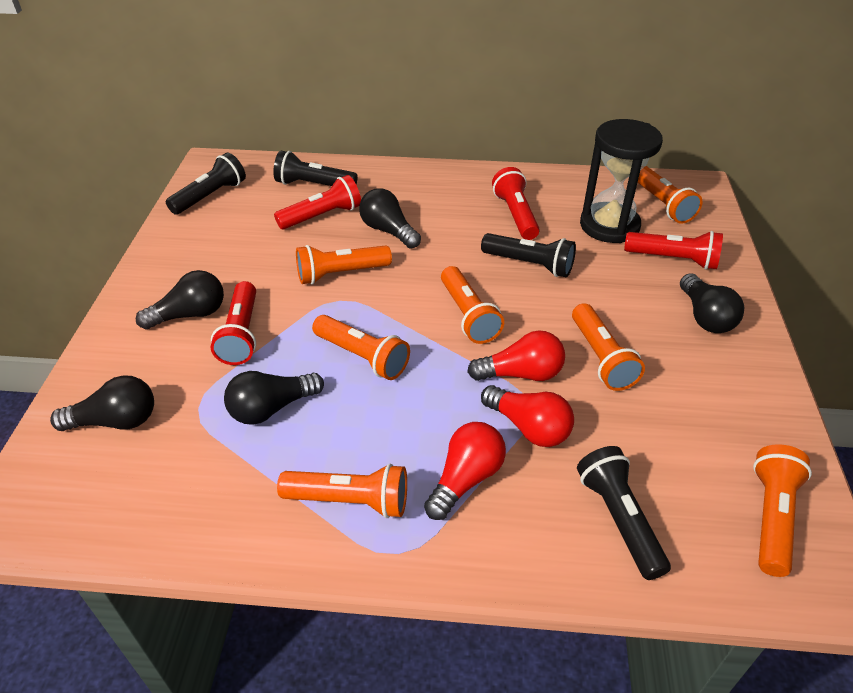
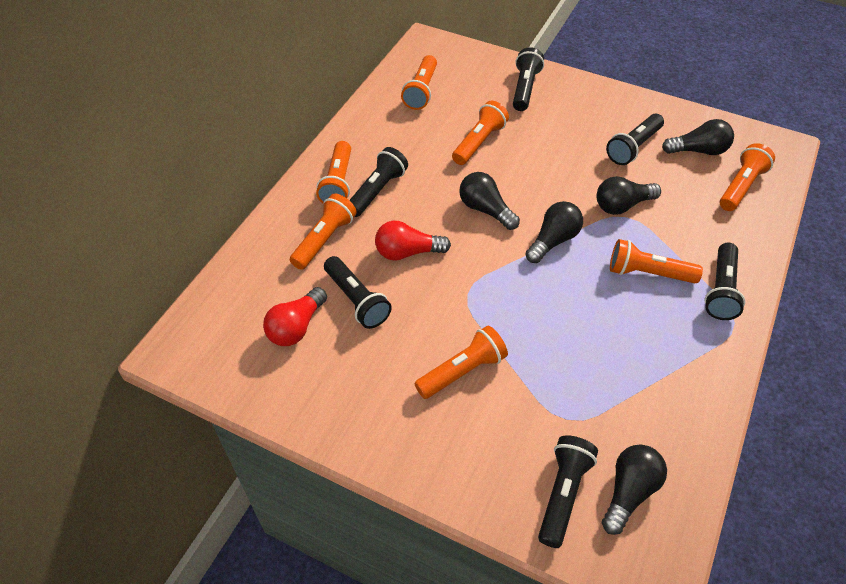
black flashlight: [166,152,246,215] [273,151,358,186] [481,233,576,277] [577,446,671,580] = 4 -> [324,256,392,329] [349,147,408,217] [513,47,544,111] [538,435,598,548] [606,114,664,165] [705,243,745,320] = 6
black hourglass: [580,119,663,243] = 1 -> none = 0
red flashlight: [211,281,256,365] [274,175,361,229] [492,167,540,240] [624,231,723,270] = 4 -> none = 0
red light bulb: [424,422,506,520] [467,330,565,381] [481,385,574,447] = 3 -> [263,287,327,346] [375,221,451,261] = 2

